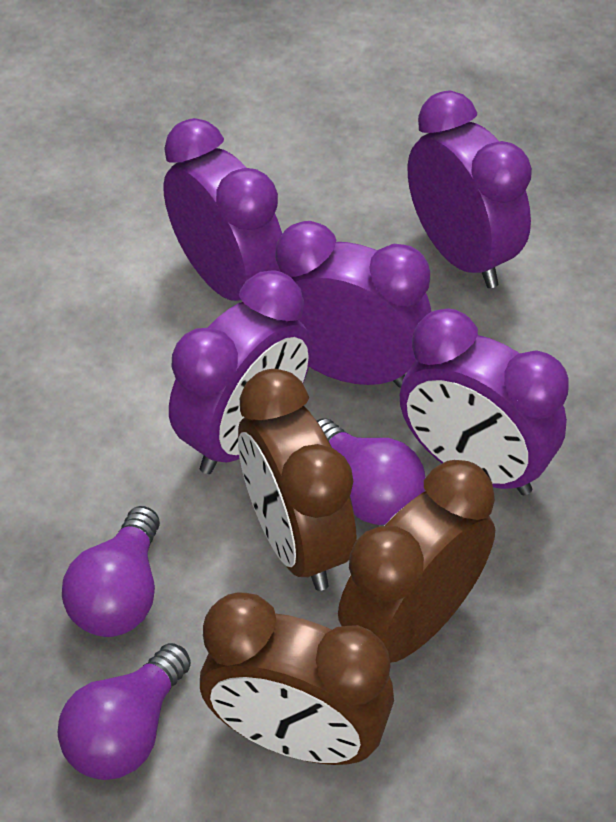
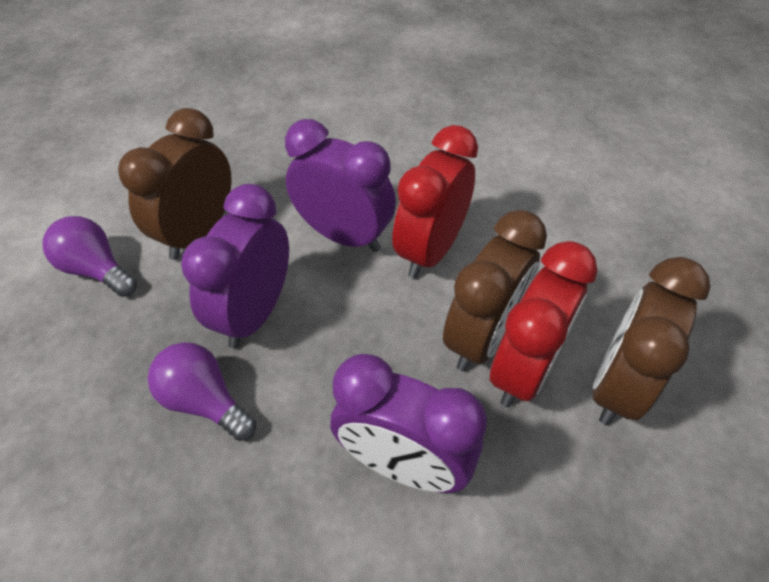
purple clock: [163,118,282,301] [169,270,312,474] [275,221,431,388] [400,308,569,495] [408,91,532,288] = 5 -> [181,184,289,348] [285,119,396,252] [330,354,487,493] = 3
purple light bulb: [58,643,191,780] [62,506,160,637] [317,418,425,525] = 3 -> [42,216,137,297] [148,342,256,441] = 2
red clock: none = 0 -> [392,125,478,278] [489,241,598,407] = 2

